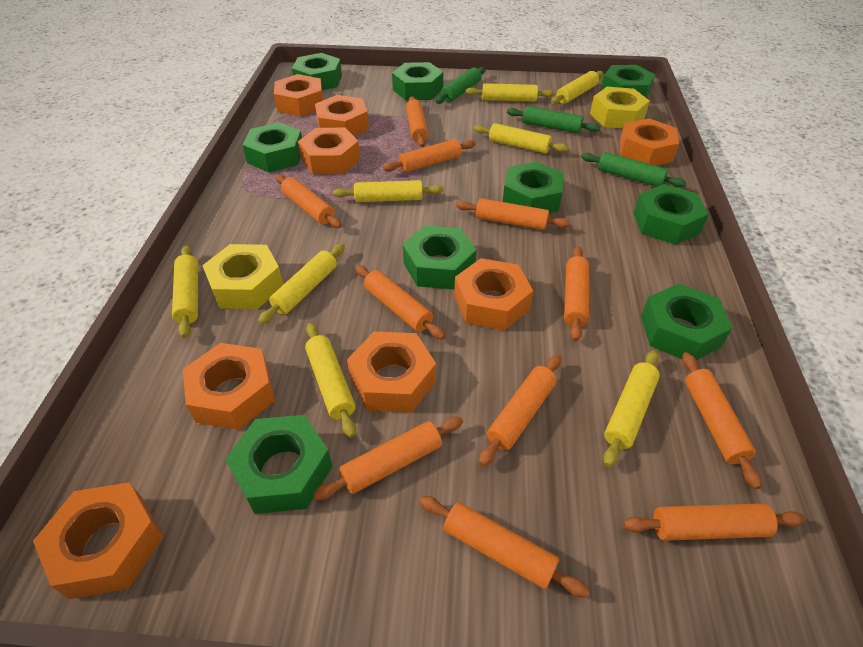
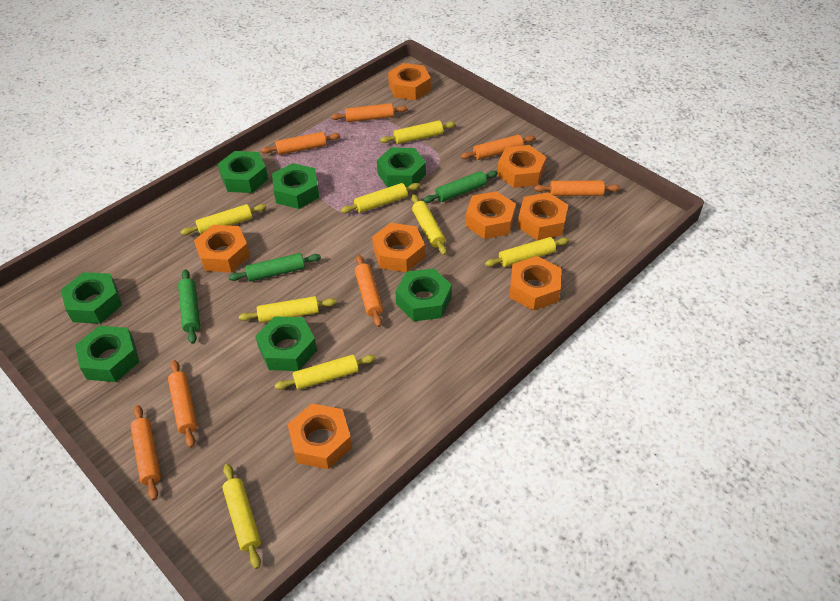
green nut: [225,415,333,514] [242,122,302,172] [292,53,342,90] [392,62,443,100] [403,226,477,289] [503,162,564,213] [601,65,655,98] [634,184,709,245] [641,283,732,360] = 9 -> [61,272,122,324] [75,326,139,382] [218,151,269,193] [255,316,317,371] [272,163,319,209] [377,147,426,188] [395,268,452,321] = 7
orange rolling pin: [276,174,342,228] [313,417,463,500] [355,265,445,339] [383,139,475,172] [406,96,429,147] [419,496,590,598] [456,198,570,230] [479,355,561,466] [564,247,589,341] [623,503,806,541] [682,352,761,489] = 11 -> [130,405,161,500] [168,360,197,448] [261,132,340,155] [331,103,408,122] [355,255,383,327] [460,135,535,160] [534,181,620,196] = 7
yellow nut: [202,244,283,309] [590,87,650,129] = 2 -> none = 0

